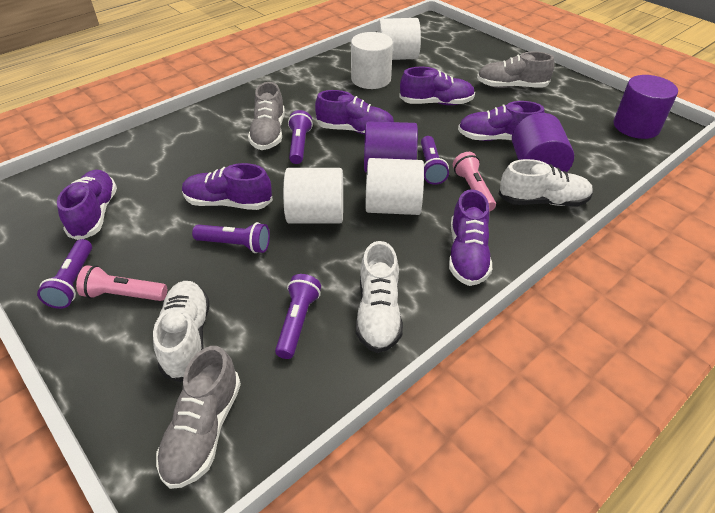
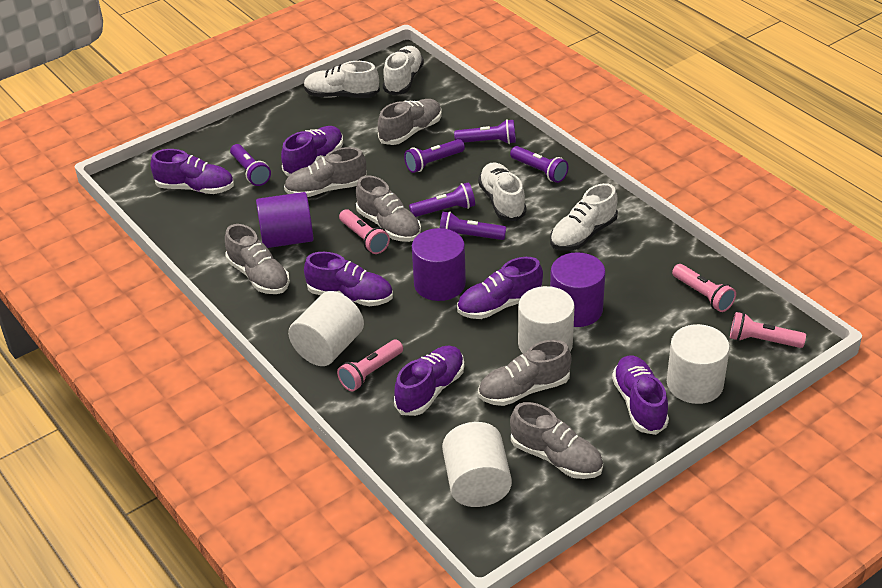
grey shoe: [156,346,241,489] [248,82,285,150] [477,52,554,88] = 3 -> [225,224,290,294] [284,147,367,197] [356,175,421,242] [378,99,442,145] [478,340,572,406] [510,402,603,479] = 6
pink flashlight: [76,265,167,301] [453,152,496,212] = 2 -> [337,340,403,391] [339,209,390,254] [672,264,736,312] [730,312,806,348] = 4
purple flashlight: [37,239,92,309] [192,222,270,253] [275,274,321,359] [288,110,313,164] [421,136,449,185] = 5 -> [230,144,271,186] [404,139,465,173] [409,182,475,217] [440,212,506,240] [454,119,516,144] [510,146,568,183] = 6
white shoe: [153,281,210,382] [356,241,403,353] [499,159,593,206] = 3 -> [304,61,380,98] [383,46,424,95] [478,163,527,221] [550,183,618,251] = 4

